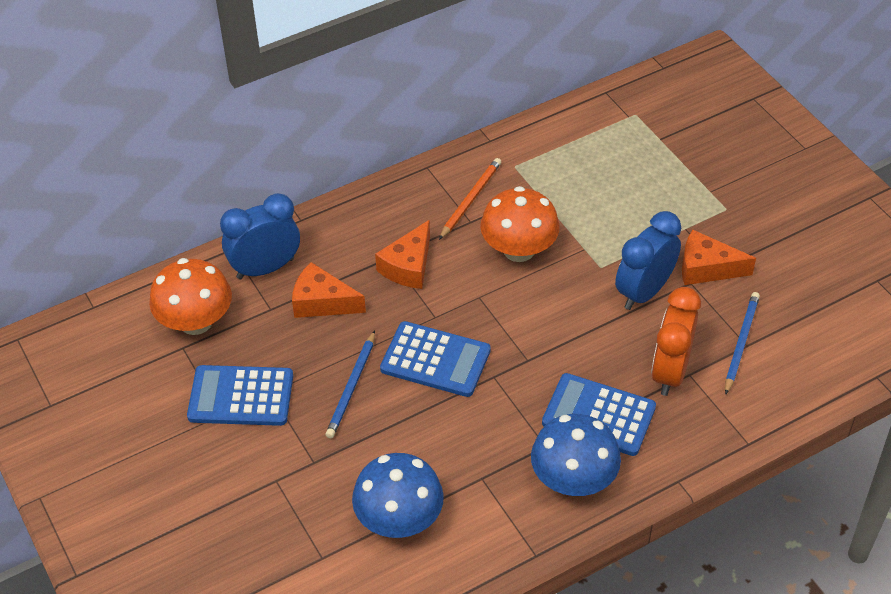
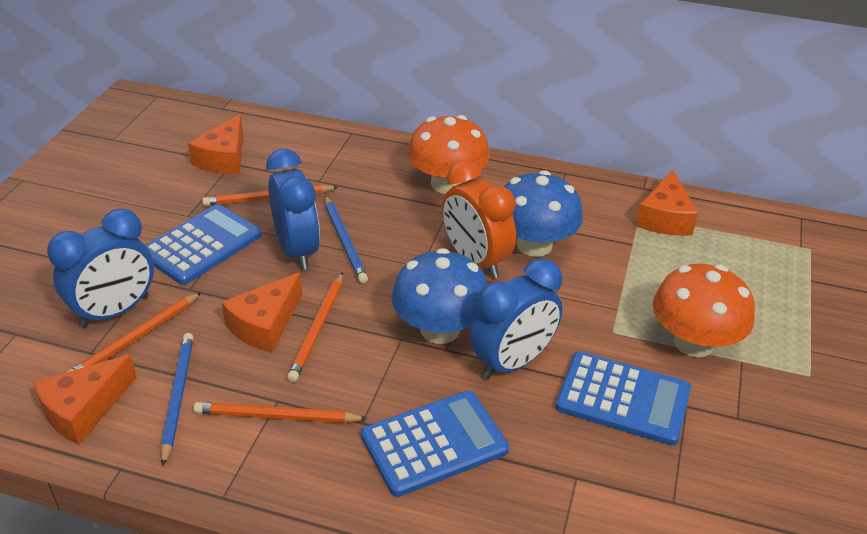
blue clock: [220,193,300,279] [615,211,681,310] = 2 -> [47,209,154,328] [266,149,320,270] [470,258,563,380] = 3
orange cheese: [292,262,366,318] [375,220,430,289] [682,230,756,285] = 3 -> [33,355,137,444] [188,114,243,174] [221,272,302,353] [636,170,698,236] = 4
orange pencil: [439,158,501,240] = 1 -> [67,292,202,372] [194,402,368,423] [202,185,338,206] [287,272,343,382] = 4

